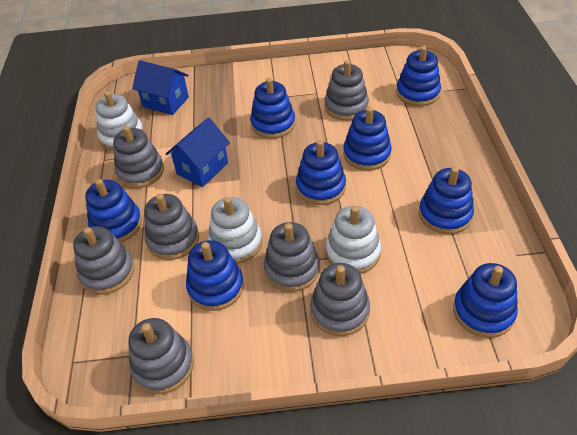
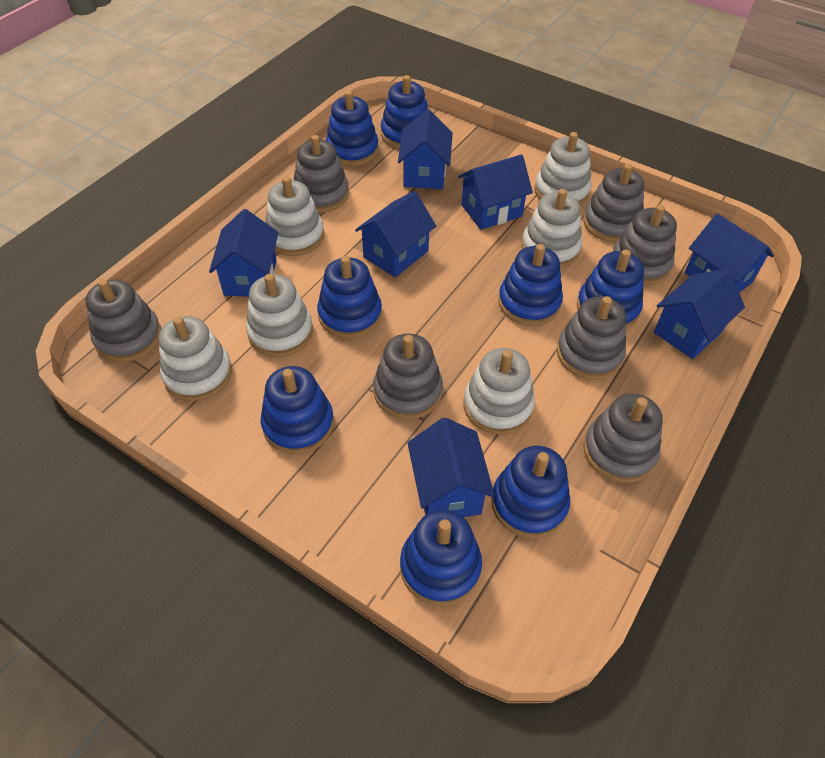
blue house: [132,60,189,115] [166,118,230,187] = 2 -> [209,209,278,297] [355,191,436,277] [398,109,453,189] [407,417,495,517] [458,154,533,230] [654,269,745,359] [685,214,774,292] = 7
white stacking toy: [95,91,144,151] [208,197,262,264] [326,206,381,274] = 3 -> [159,316,232,401] [246,274,313,357] [265,176,324,256] [463,348,535,435] [521,189,582,268] [534,132,592,206] = 6

